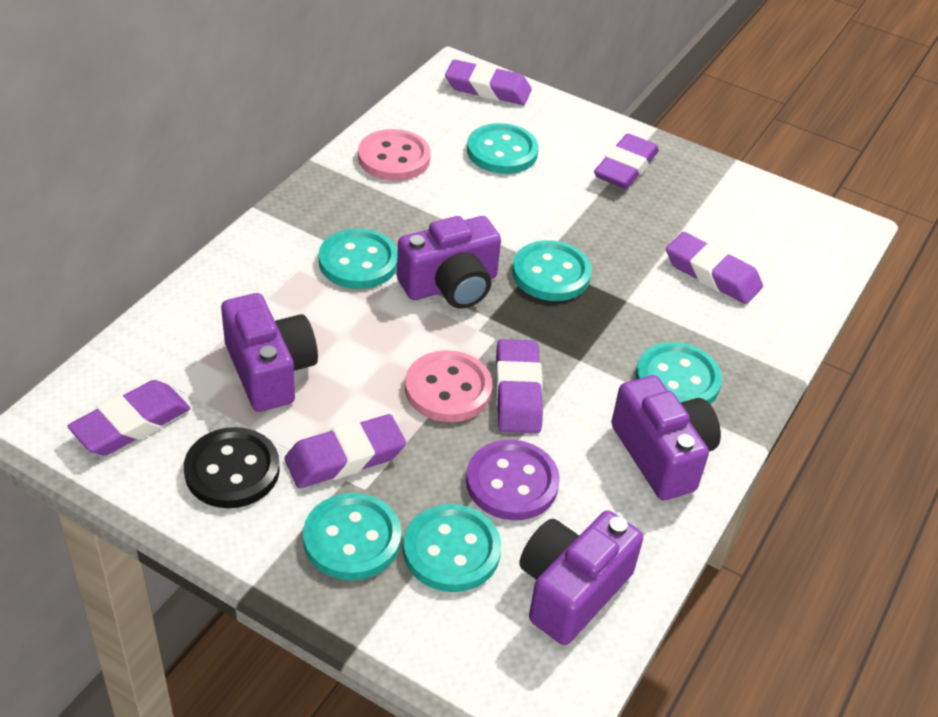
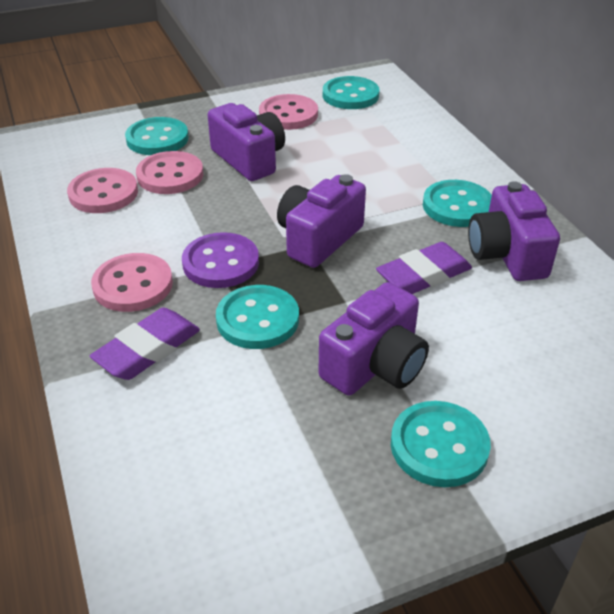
black button: [184,427,280,508] = 1 -> none = 0
pink button: [358,129,431,181] [405,350,492,422] = 2 -> [67,168,138,213] [91,253,173,312] [136,151,203,194] [259,94,318,130] = 4
purple eraser: [68,380,190,456] [284,414,406,488] [445,60,532,105] [496,339,543,433] [594,134,659,189] [666,232,763,304] = 6 -> [90,308,200,380] [376,242,472,294] = 2
turquoise button: [303,493,401,580] [318,228,398,289] [403,504,501,592] [467,123,538,174] [512,240,592,301] [635,342,722,404] = 6 -> [125,117,189,155] [216,285,299,349] [323,76,380,109] [391,401,491,487] [423,180,492,227] = 5

